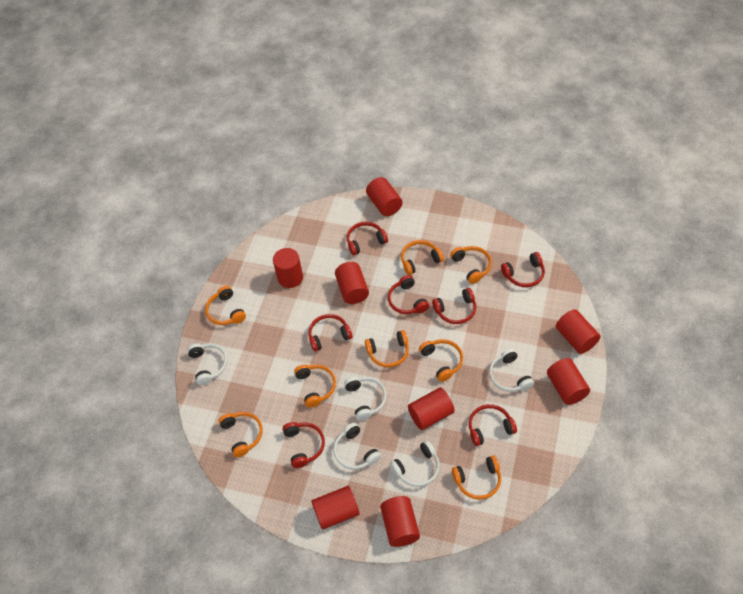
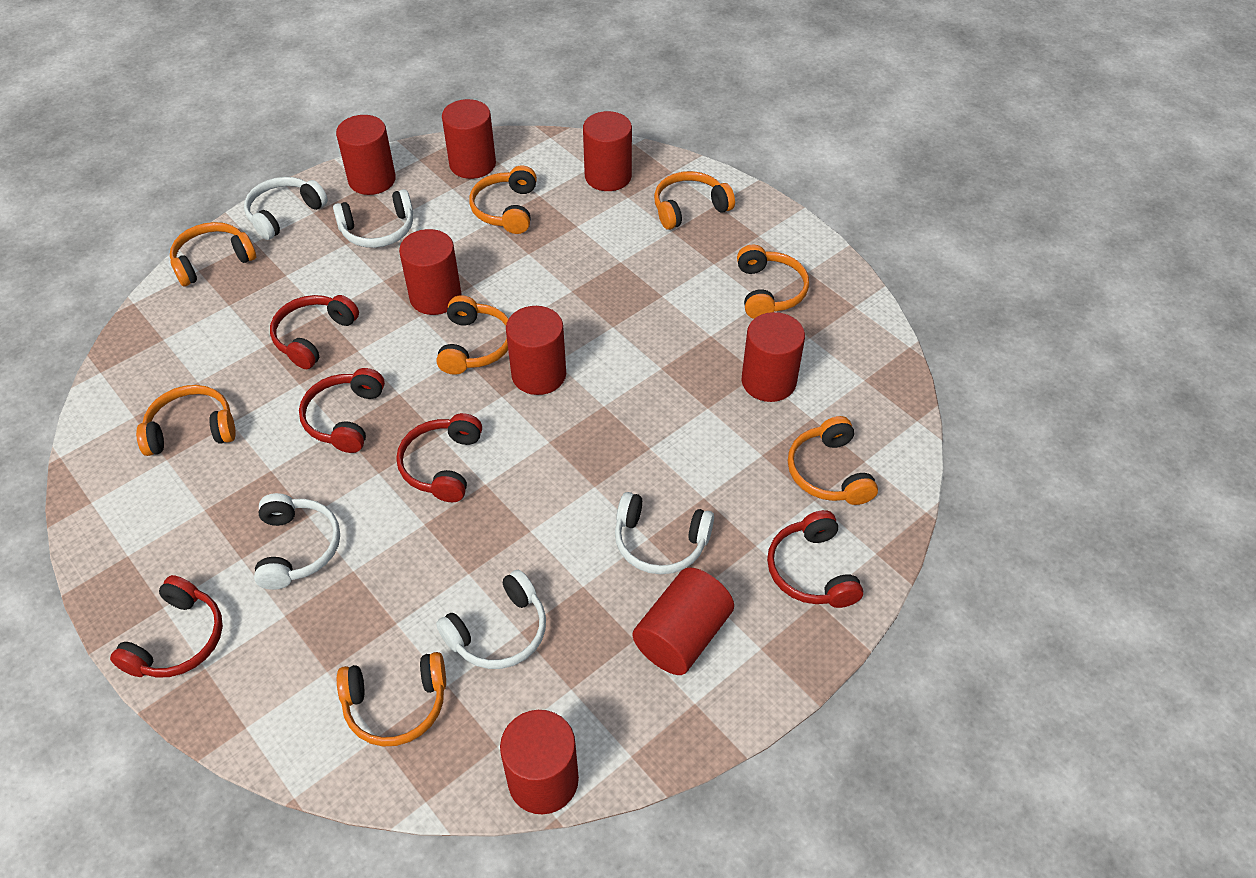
red headphones: [283,422,325,468] [308,314,353,352] [347,222,388,255] [388,275,429,314] [432,288,476,324] [469,404,517,446] [501,252,545,287] = 7 -> [110,575,223,678] [270,295,359,369] [299,368,385,453] [396,413,482,502] [767,510,863,608] = 5

